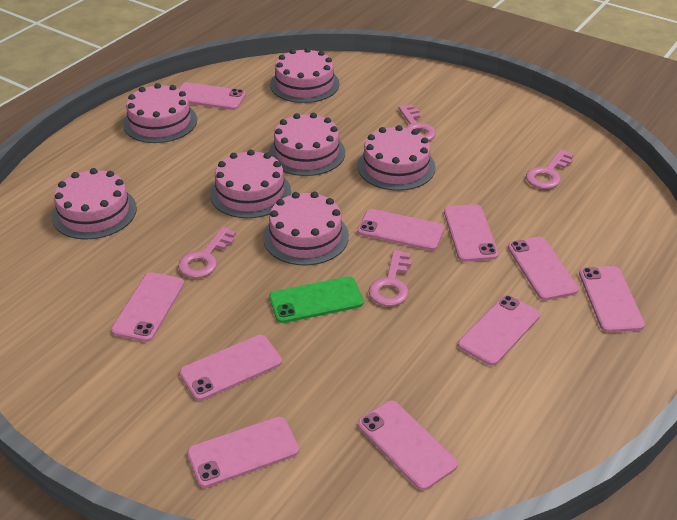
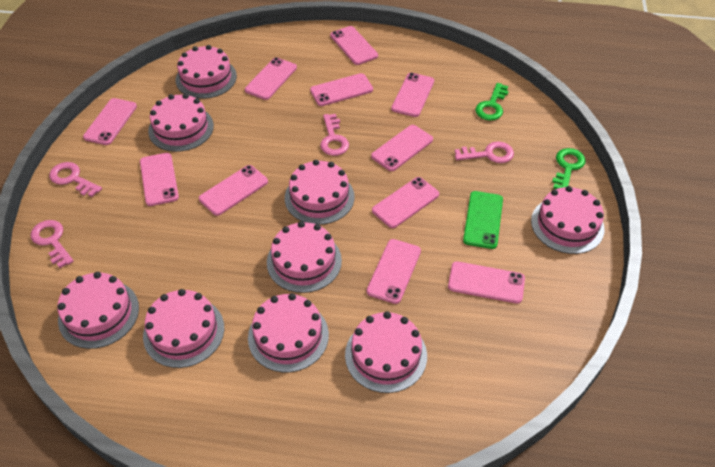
green key: none = 0 -> [475,83,509,121] [552,148,586,189] = 2
pink cake: [52,168,137,239] [123,83,197,143] [210,149,291,218] [263,191,349,265] [269,113,345,176] [270,48,339,103] [357,125,436,191] = 7 -> [57,272,139,349] [143,289,224,368] [148,94,214,152] [176,45,237,99] [248,293,329,372] [267,221,342,293] [285,160,355,225] [345,311,427,393] [531,186,605,254] = 9
pink phone: [111,272,184,342] [179,82,246,110] [180,335,282,401] [187,417,299,488] [357,209,444,251] [358,401,458,490] [444,204,499,262] [458,295,540,366] [508,237,579,300] [579,266,645,332] = 10 -> [83,98,137,145] [140,153,179,206] [199,165,268,216] [245,57,297,100] [310,73,373,106] [330,26,378,65] [367,239,421,304] [371,125,433,171] [372,177,439,228] [391,73,434,117] [448,261,525,304] = 11

